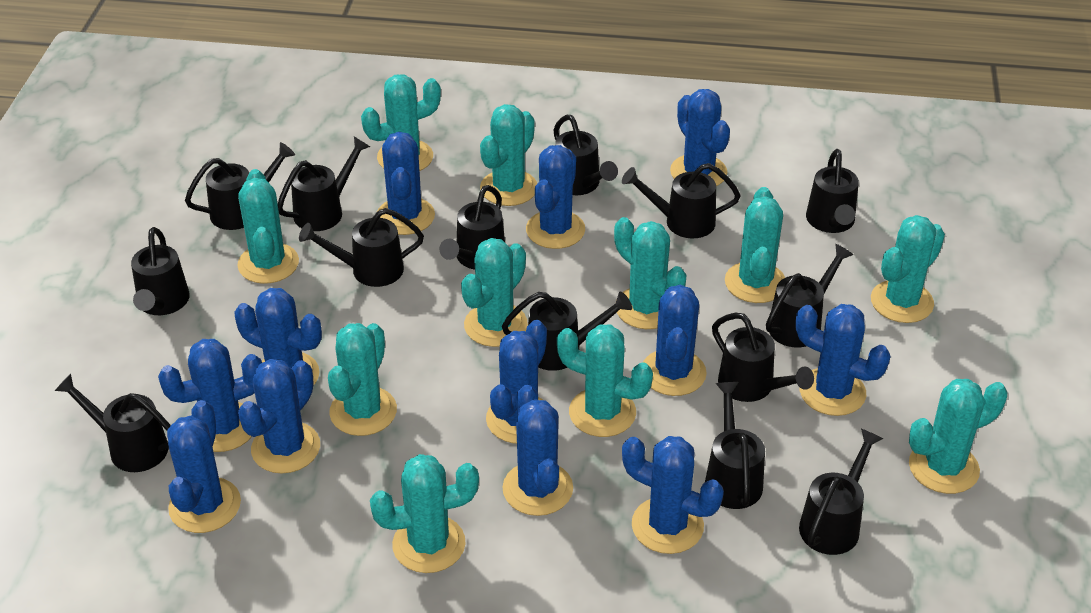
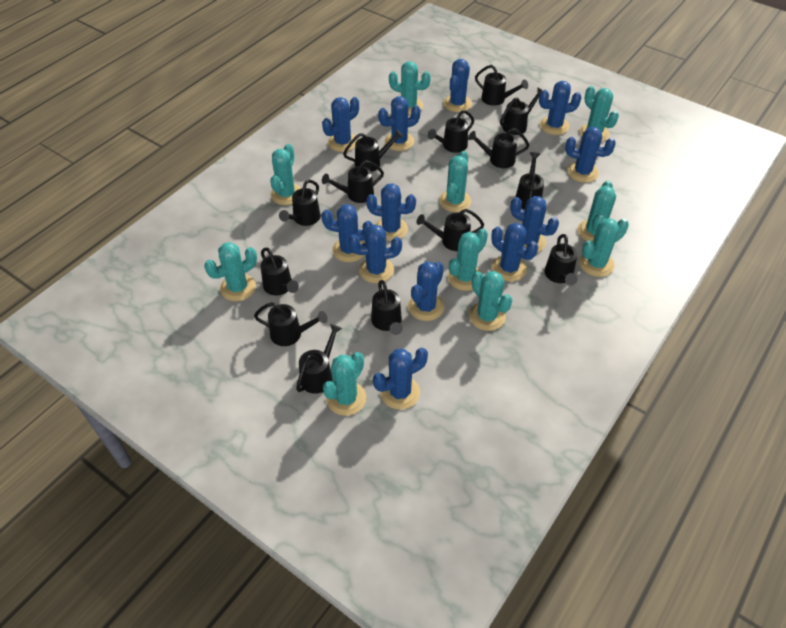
turquoise cactus: [238,169,299,284] [328,323,397,436] [361,74,441,171] [370,454,479,573] [461,238,528,347] [480,104,537,206] [557,324,653,437] [614,217,687,329] [725,187,786,303] [871,215,945,323] [909,379,1007,494] = 11 -> [204,242,257,301] [270,144,301,205] [323,352,366,416] [389,61,431,115] [439,151,471,212] [448,228,488,291] [469,271,512,331] [578,180,616,242] [579,86,619,142] [579,218,629,277] = 10

